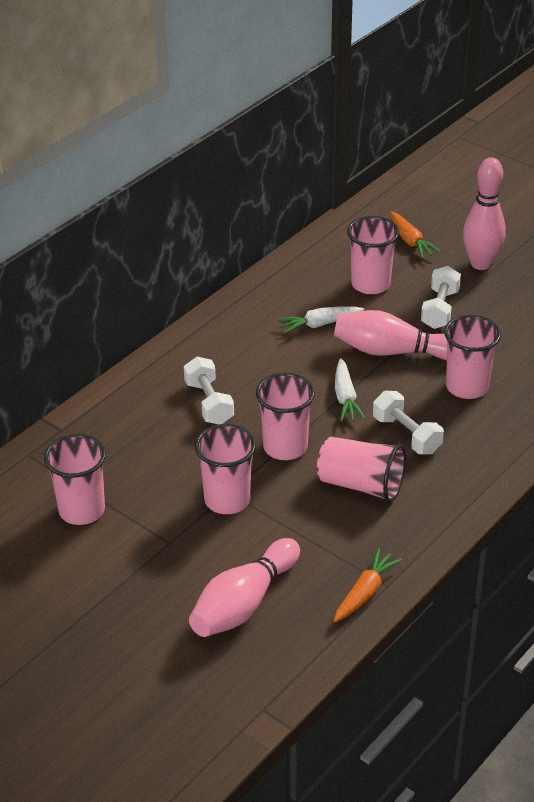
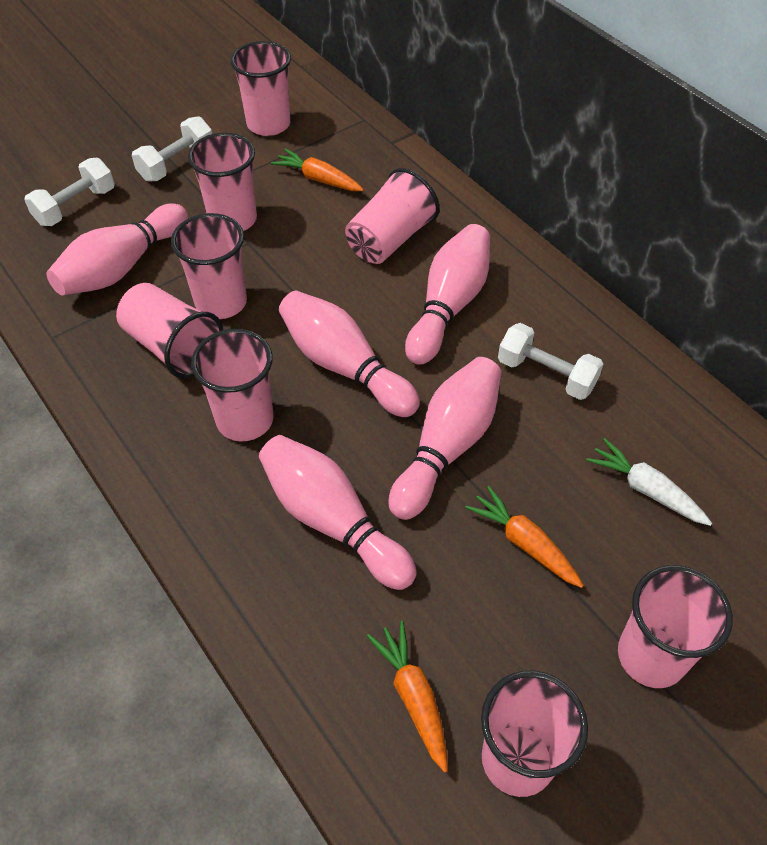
orange carrot: [334,548,402,622] [390,211,441,258] = 2 -> [271,149,364,191] [367,621,448,772] [465,486,584,588] = 3
pink bowling pin: [189,538,300,637] [334,310,447,360] [463,157,506,270] = 3 -> [46,204,188,295] [259,435,416,590] [279,291,420,417] [389,357,501,520] [405,224,490,365] = 5
pink cup: [44,434,106,525] [195,424,256,514] [256,373,315,460] [317,437,406,503] [347,216,399,294] [444,315,501,399] = 6 -> [116,283,223,378] [171,213,247,319] [188,133,257,231] [191,329,273,441] [231,41,291,136] [345,168,440,264] [481,671,588,797] [618,565,733,688] = 8
white carrot: [277,307,364,334] [335,358,366,422] = 2 -> [586,438,712,526] = 1

